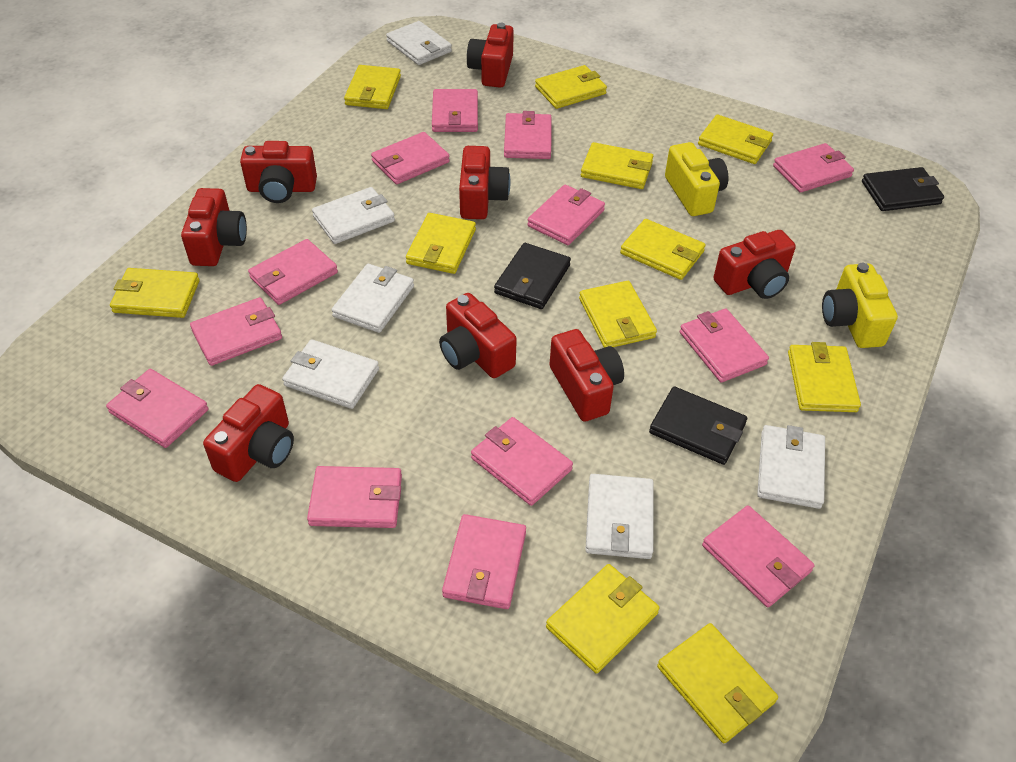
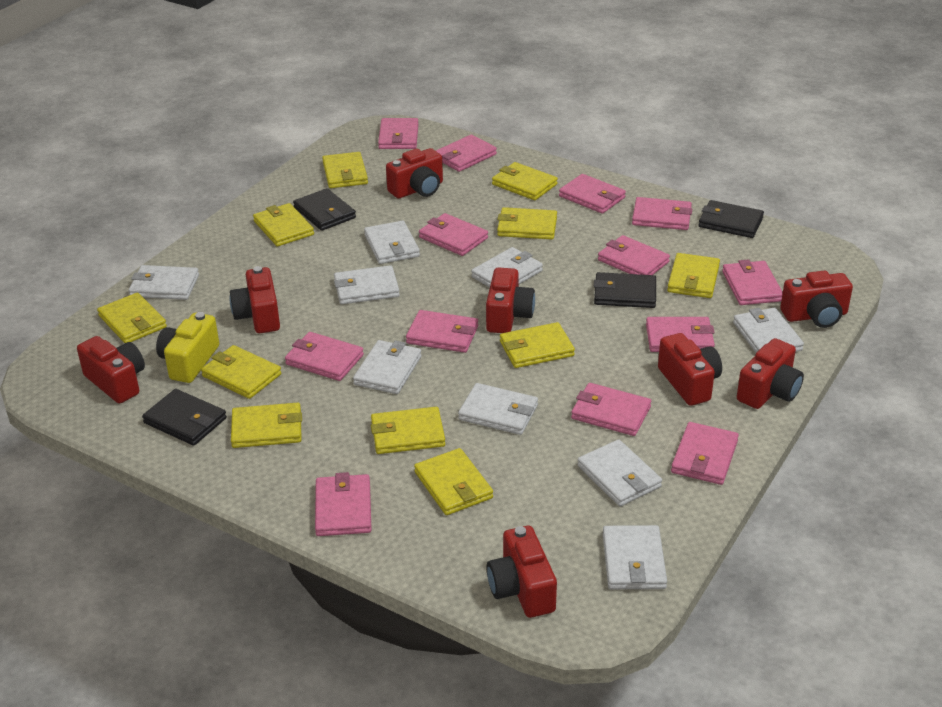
black wallet: [494,243,571,309] [649,387,747,465] [862,167,944,211] = 3 -> [142,389,227,446] [293,188,356,231] [594,272,656,308] [698,200,764,238] = 4
white wallet: [282,339,379,409] [312,187,395,244] [332,264,414,333] [386,21,452,65] [585,474,654,559] [757,425,825,509] = 6 -> [129,265,199,300] [334,265,400,304] [353,340,422,394] [364,221,420,264] [458,383,538,435] [471,247,543,287] [577,439,662,506] [603,525,667,589] [733,308,804,353] = 9
yellow camera: [665,142,728,216] [822,263,898,348] = 2 -> [156,312,219,383] = 1

